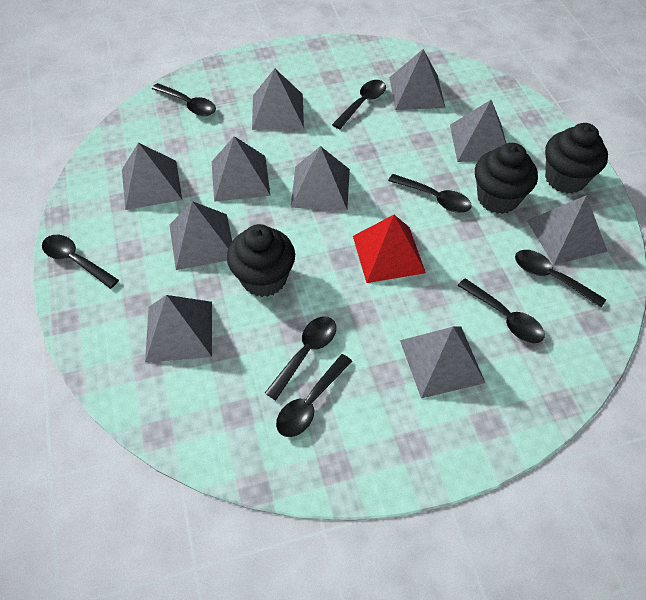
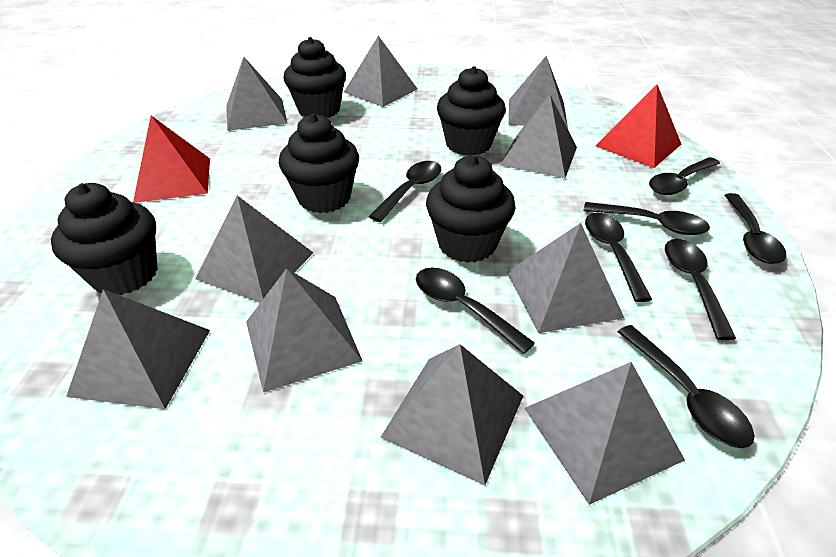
black cupcake: [227,224,295,297] [475,143,538,214] [545,123,608,194] = 3 -> [51,183,158,295] [279,113,359,213] [283,37,346,118] [426,155,515,263] [437,66,506,156] = 5
red pyramid: [353,215,426,283] = 1 -> [133,116,210,203] [596,84,681,168] = 2

